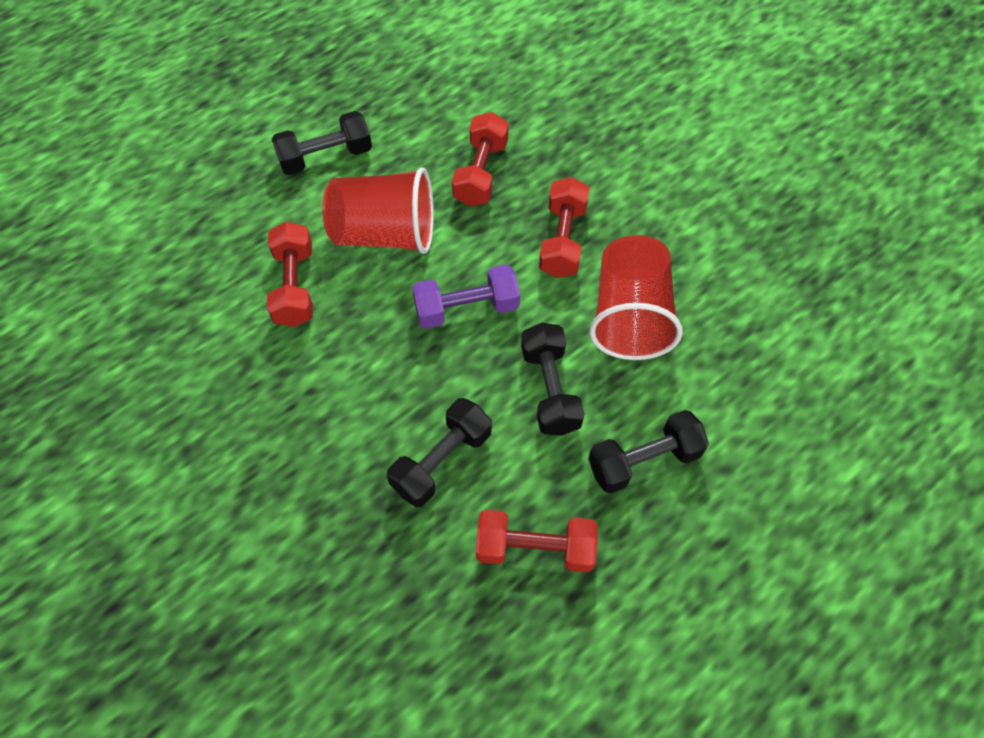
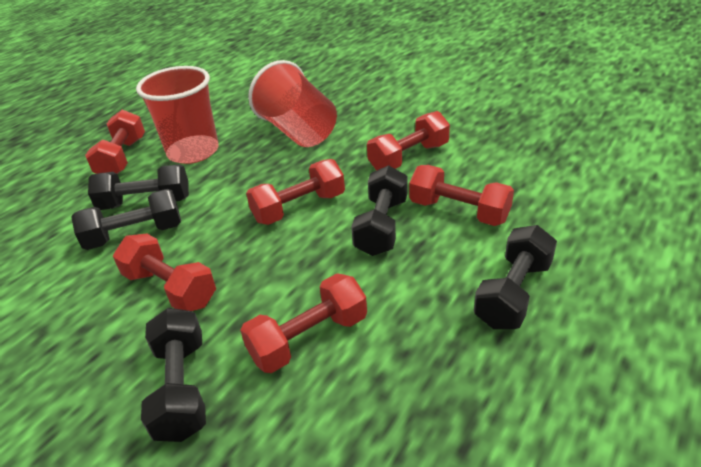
black dumbbell: [272,111,372,175] [387,398,492,508] [521,323,585,436] [588,410,709,493] = 4 -> [71,189,181,250] [88,164,189,210] [141,308,206,442] [351,165,408,256] [474,225,557,329] = 5
purple dumbbell: [412,264,520,329] = 1 -> none = 0
red dumbbell: [267,222,313,327] [452,112,509,206] [476,510,598,573] [539,177,589,278] = 4 -> [85,110,145,174] [113,234,216,311] [240,273,367,373] [246,159,345,225] [367,111,450,171] [409,165,514,226] = 6

